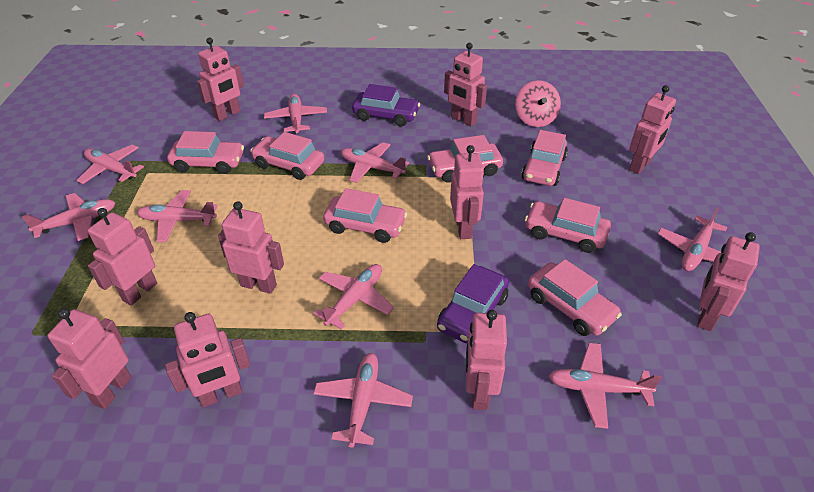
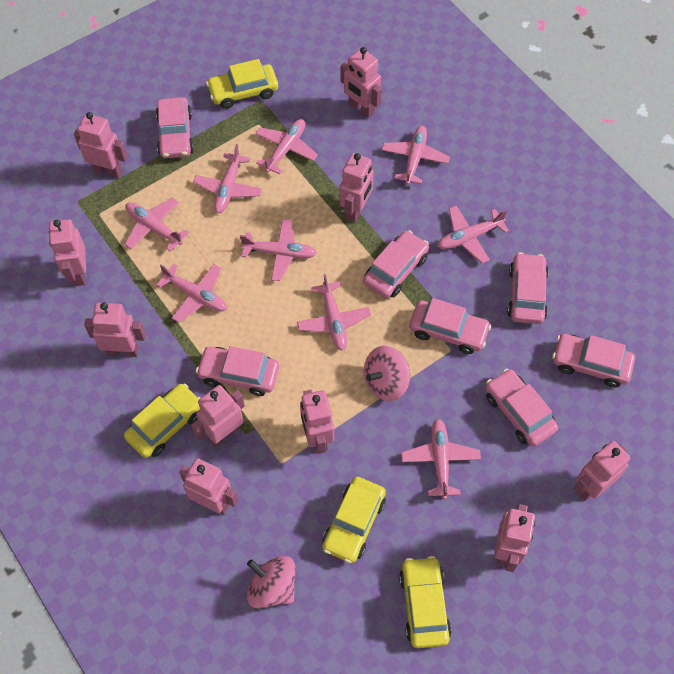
pink spinning top: [515,80,561,127] = 1 -> [247,556,296,609] [364,346,410,401] = 2
purple car: [352,84,420,127] [437,264,509,343] = 2 -> none = 0
yellow car: none = 0 -> [124,384,200,458] [206,59,278,109] [322,477,386,563] [399,556,452,648] = 4

